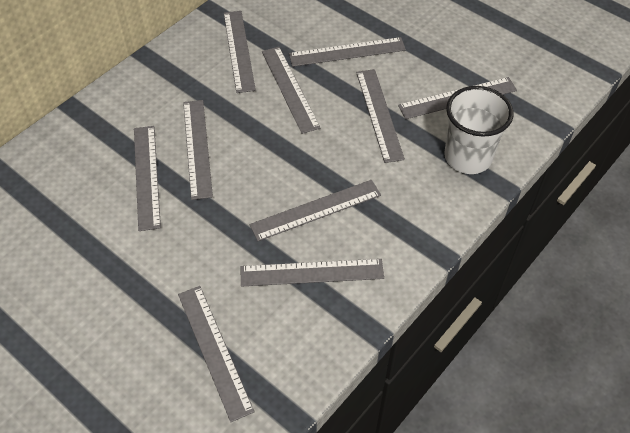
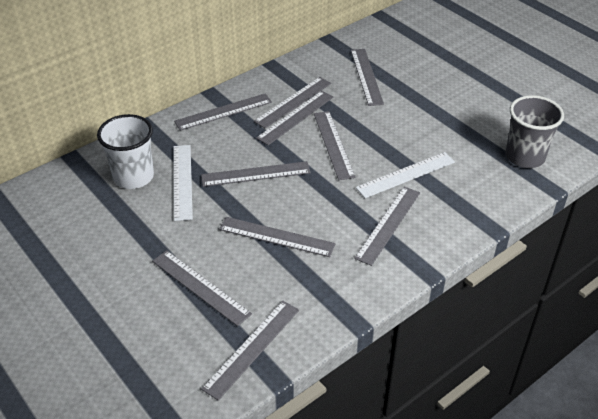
grey cup: none = 0 -> [506,95,564,168] = 1
white ruler: none = 0 -> [173,145,193,221] [356,152,455,198] = 2

